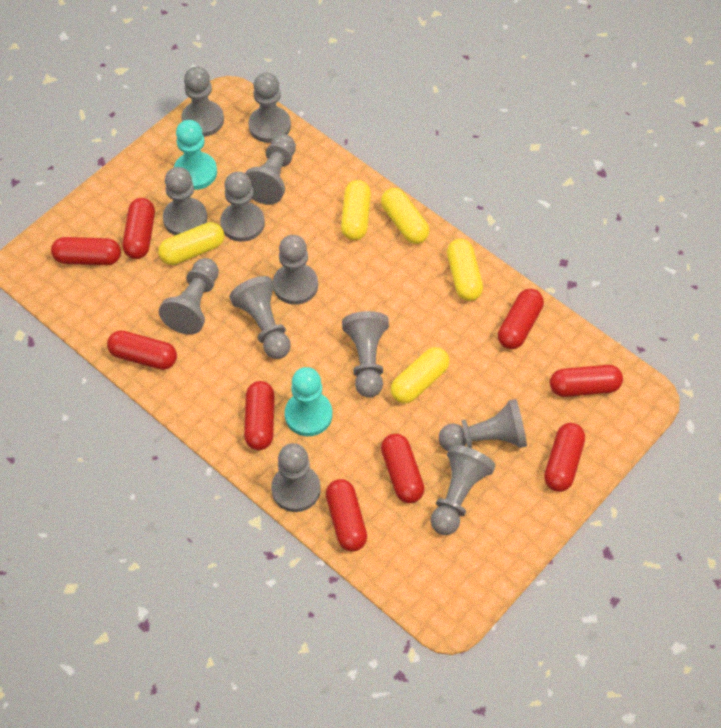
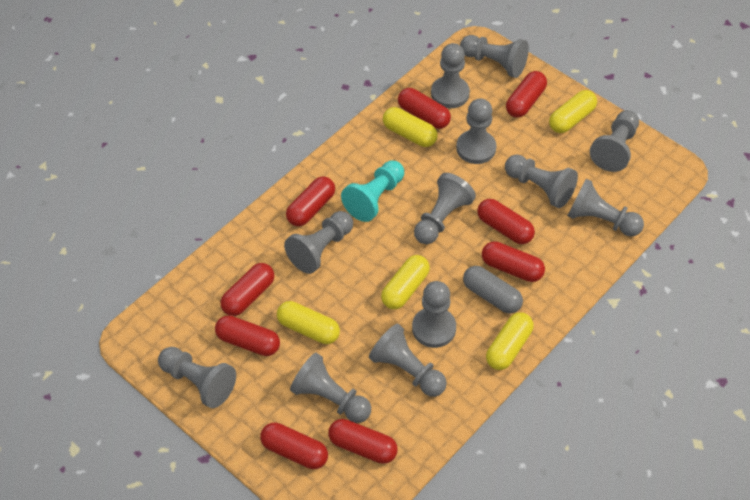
grey capsule: none = 0 -> [463,266,523,314] = 1
turquoise pawn: [174,120,217,190] [285,367,332,436] = 2 -> [341,160,404,222] = 1

